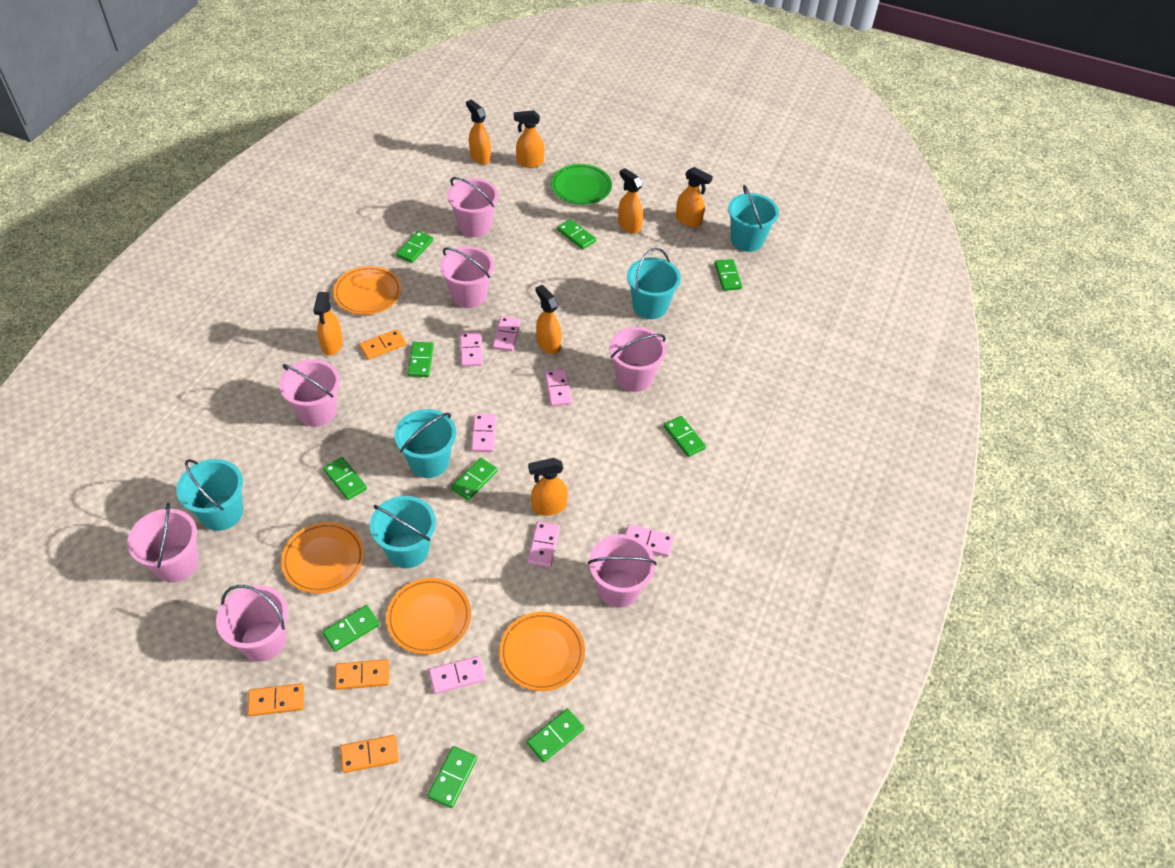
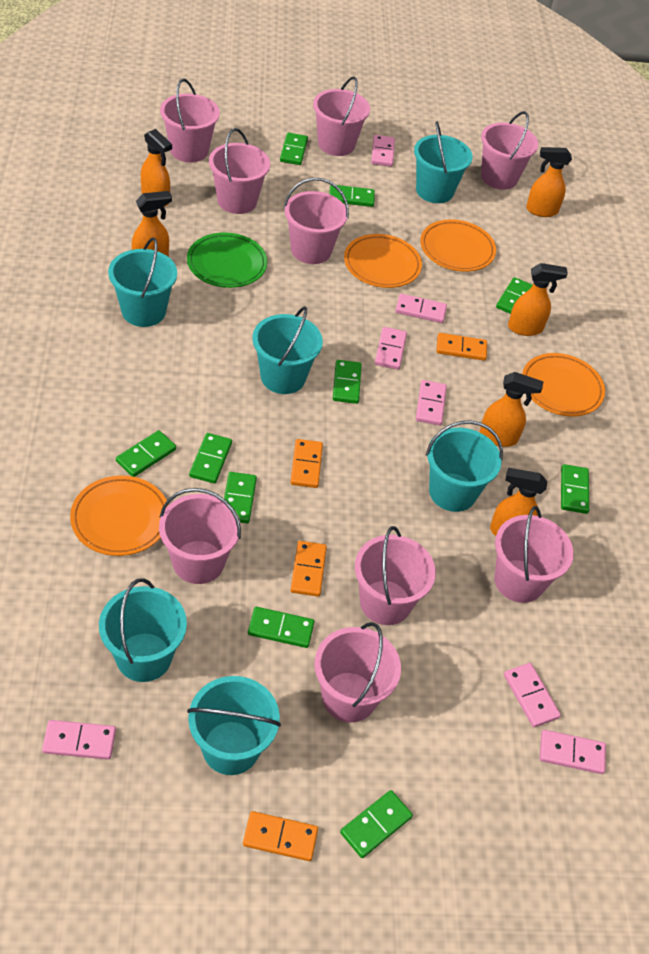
orange spray bottle: [313,292,343,356] [466,100,491,164] [514,110,544,168] [528,458,568,516] [536,285,561,354] [618,168,643,234] [676,167,713,227] = 7 -> [132,191,172,257] [141,129,172,207] [479,372,543,447] [490,468,547,536] [508,263,568,336] [526,147,572,217] = 6
pink bucket: [127,503,199,582] [216,585,288,662] [279,359,340,427] [440,246,494,308] [447,177,498,237] [588,534,657,608] [609,327,666,392] = 7 -> [159,488,241,584] [160,78,220,163] [209,128,270,214] [284,178,349,264] [313,77,370,156] [315,622,401,723] [355,526,436,625] [481,111,538,190] [494,506,574,603] = 9
turquoise bucket: [176,459,243,531] [370,496,436,568] [394,409,456,478] [627,248,681,319] [728,185,779,252] = 5 -> [99,578,187,682] [108,237,177,327] [187,676,281,775] [252,306,323,394] [414,122,473,203] [426,420,503,512] = 6

